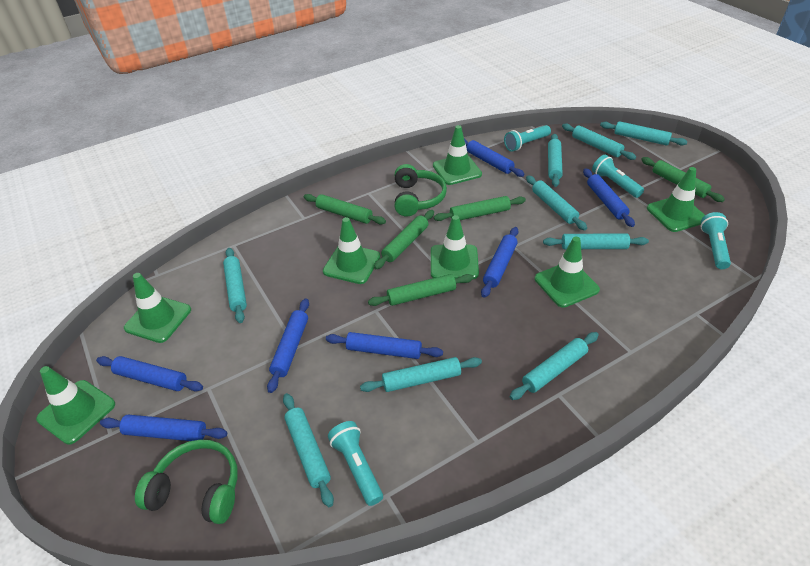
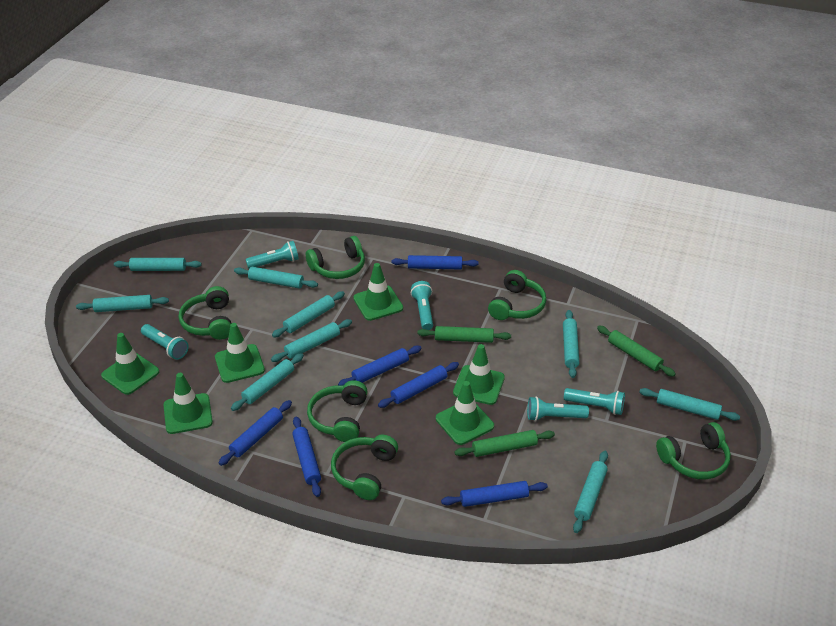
blue rolling pin: [96,356,203,391] [100,415,227,441] [267,298,309,393] [326,332,443,359] [464,139,525,177] [481,227,519,298] [583,169,635,227] = 7 -> [219,400,292,466] [292,416,321,497] [338,346,422,386] [378,362,459,408] [392,255,479,270] [441,481,548,507] = 6
green headphones: [135,440,238,524] [395,164,447,217] = 2 -> [179,286,231,340] [306,236,365,279] [307,380,368,442] [331,435,398,500] [488,270,546,320] [656,422,731,479] = 6
green rolling pin: [304,194,386,224] [368,274,474,306] [374,210,434,269] [434,196,526,221] [641,157,725,202] = 5 -> [417,326,511,343] [454,430,555,457] [597,326,676,377] = 3
green traffic cone: [36,366,115,445] [124,273,191,343] [323,217,380,284] [431,215,479,279] [433,125,482,185] [535,237,600,308] [647,167,705,232] = 7 -> [101,333,159,395] [164,373,213,434] [215,323,265,383] [353,263,403,321] [436,381,494,445] [453,344,505,405] = 6
turquoise flashlight: [328,421,383,506] [504,125,551,152] [592,155,644,198] [701,212,731,269] = 4 -> [141,324,189,360] [246,241,299,269] [411,281,433,330] [527,397,589,421] [564,388,625,415] = 5

